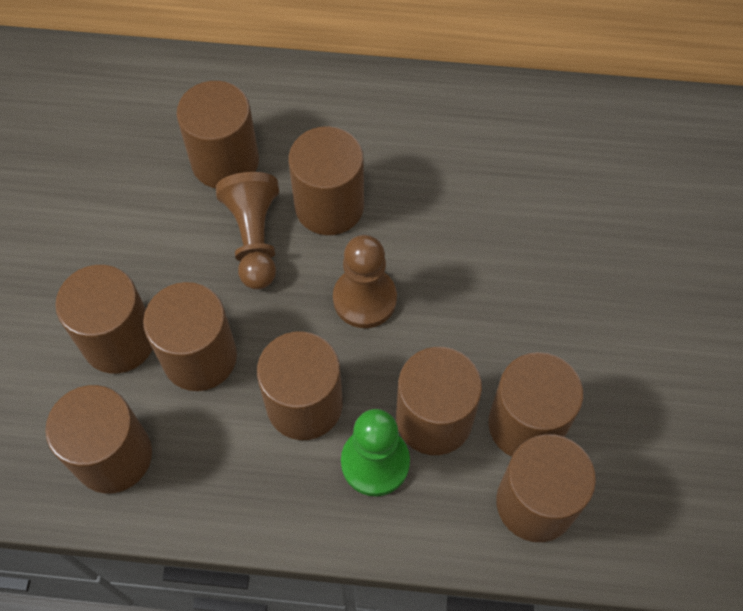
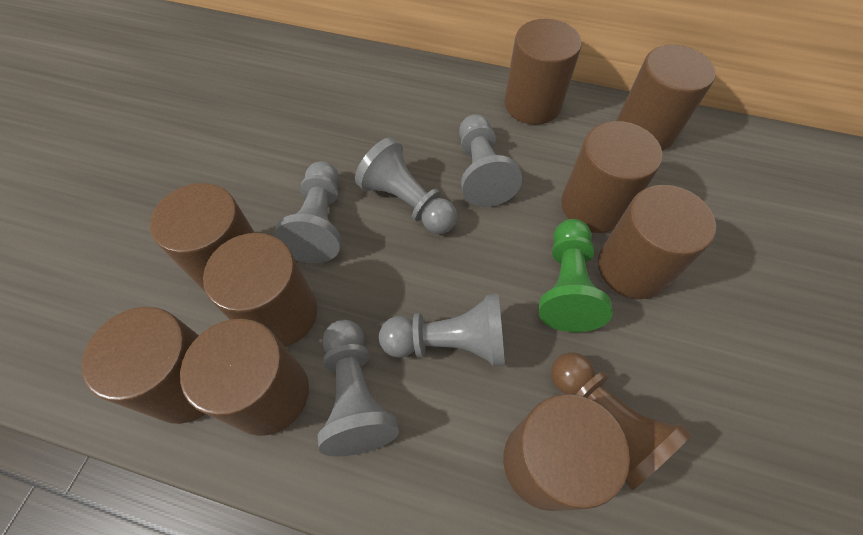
brown pawn: [216,172,279,290] [333,235,397,328] = 2 -> [551,352,692,490] = 1
grey pawn: none = 0 -> [273,161,341,263] [318,320,399,456] [355,137,457,234] [379,294,505,367] [459,114,522,207] = 5

